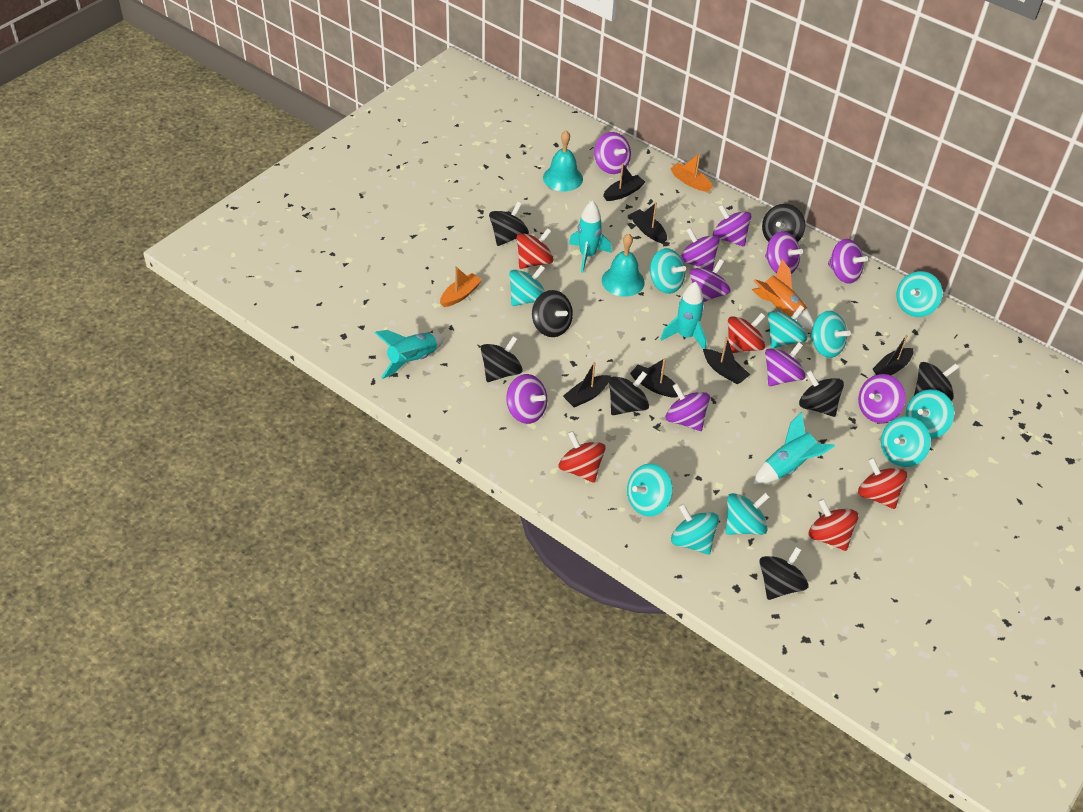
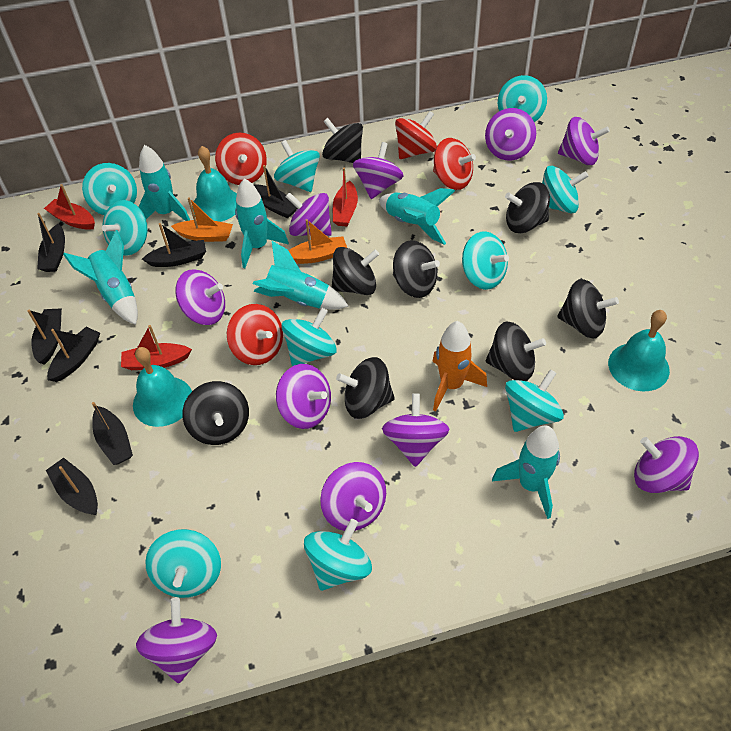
black boat: [563,362,611,407] [603,163,645,201] [630,202,667,244] [630,358,678,398] [703,337,751,384] [873,335,913,375] = 6 -> [27,308,62,365] [37,213,65,272] [46,458,98,515] [47,327,100,382] [92,402,133,465] [142,223,206,267] [254,165,298,219] = 7
red boat: none = 0 -> [44,184,95,230] [121,325,192,370] [333,168,358,226] = 3
red spinning top: [517,228,553,269] [558,431,606,483] [728,313,765,353] [808,498,858,551] [858,457,907,509] = 5 -> [215,133,267,185] [227,304,283,365] [395,111,437,159] [433,138,476,190] = 4
turquoise bell: [543,131,583,191] [602,234,645,297] = 2 -> [133,347,192,427] [192,146,237,222] [608,310,670,391] = 3
turquoise rocket: [374,330,445,379] [569,201,612,273] [661,281,707,349] [753,412,835,484] = 4 -> [63,230,138,325] [139,145,190,221] [235,178,289,268] [253,241,349,310] [379,188,455,245] [492,425,560,519] = 6

